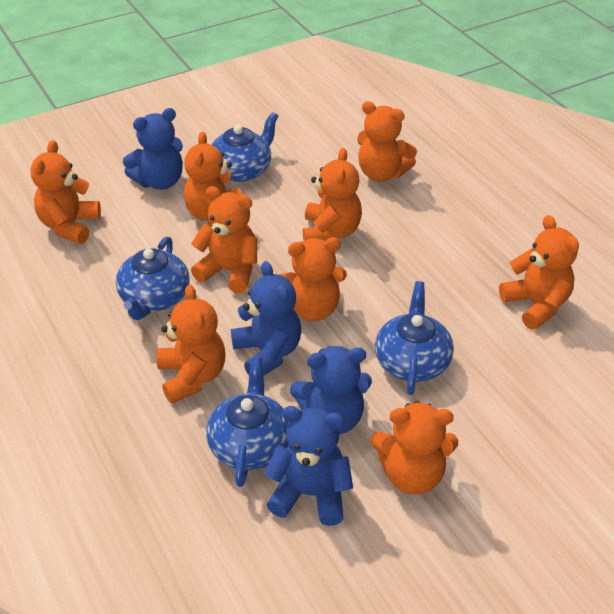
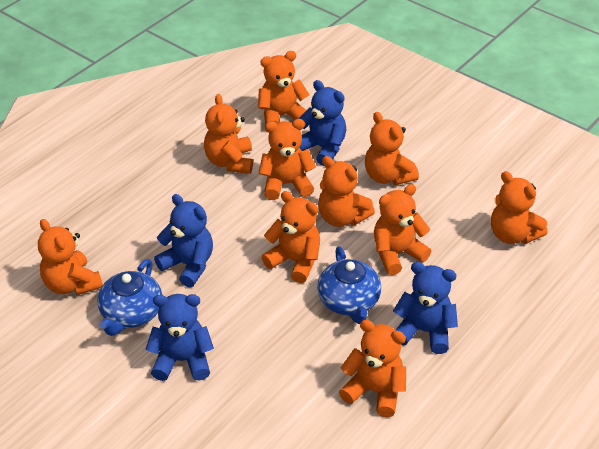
blue teapot: [116,237,190,320] [206,357,289,487] [211,112,278,182] [375,281,454,395] = 4 -> [97,259,162,336] [317,246,381,324] = 2
orange teddy bear: [31,140,101,244] [157,284,226,404] [184,132,242,227] [191,186,257,293] [279,237,347,321] [303,148,362,241] [357,101,417,182] [371,401,458,495] [499,215,579,330] = 9 -> [38,219,103,295] [204,94,253,174] [258,51,309,124] [258,119,316,200] [261,191,320,283] [318,156,375,227] [339,320,406,418] [365,112,419,185] [374,184,431,275] [491,171,547,244] = 10

